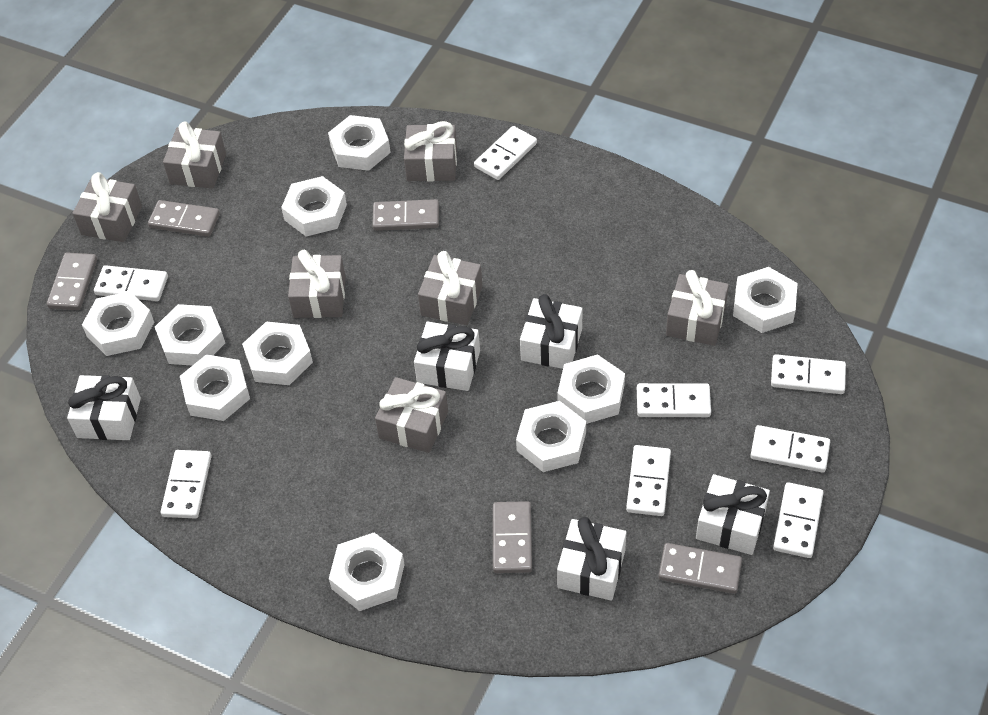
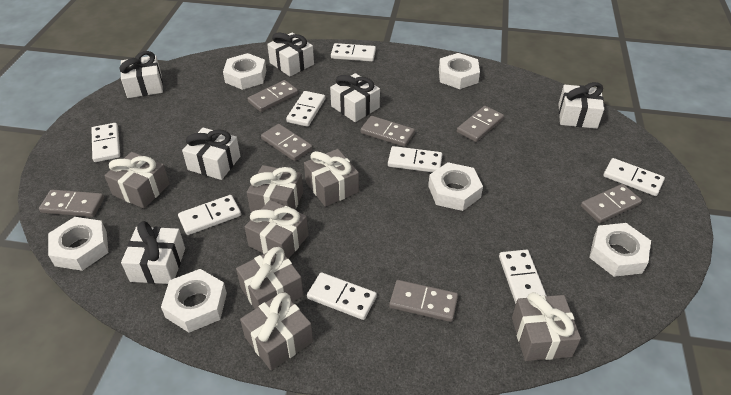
grey domino: [47,252,97,310] [148,200,220,237] [372,199,439,231] [493,501,532,573] [658,543,742,594] = 5 -> [39,190,104,217] [248,80,298,112] [261,124,313,161] [361,116,415,147] [389,280,458,322] [457,106,504,142] [581,184,642,223] = 7
white gift: [67,375,141,440] [414,322,480,391] [520,294,582,369] [557,517,626,601] [696,474,770,555] = 5 -> [119,51,163,98] [121,221,185,284] [182,128,240,180] [267,33,314,77] [330,73,380,122] [559,82,604,129] = 6
white nut: [82,291,154,356] [155,304,225,366] [180,354,250,421] [242,322,313,385] [281,176,347,236] [328,115,391,171] [329,533,405,611] [516,401,586,472] [557,354,625,424] [733,267,798,333] = 10 -> [48,217,108,271] [161,269,227,333] [223,53,266,90] [428,162,483,211] [439,53,480,89] [589,223,651,277] = 6

